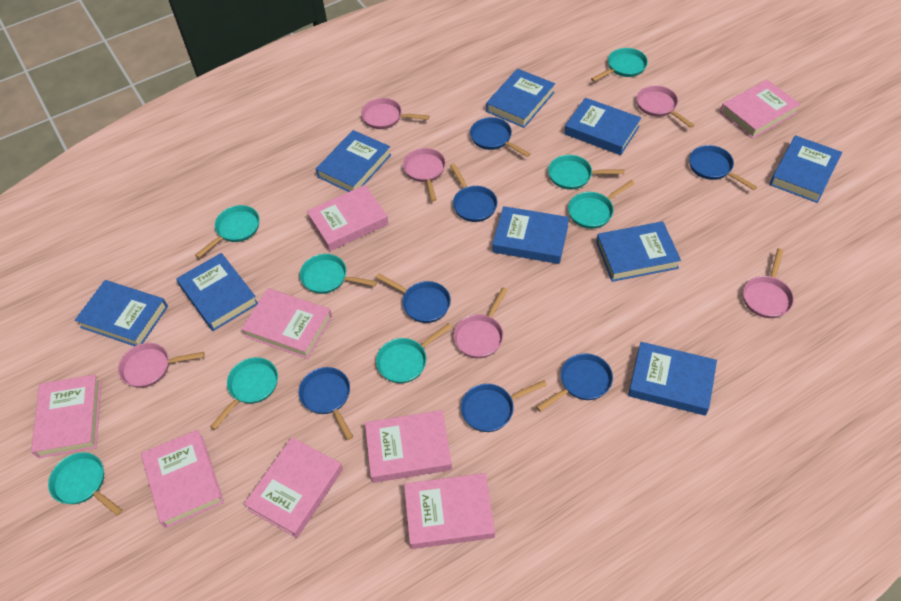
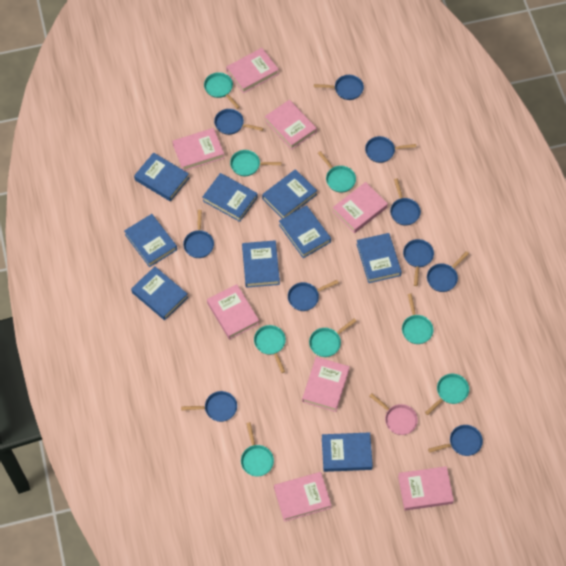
blue pan: [299,367,353,440] [376,273,451,323] [450,163,497,222] [461,380,547,432] [470,117,531,157] [536,353,613,412] [689,145,757,190] = 7 -> [181,391,237,422] [183,210,214,258] [214,109,264,135] [288,280,339,311] [314,75,364,100] [365,136,416,163] [390,179,421,226] [403,239,434,286] [427,251,469,292] [428,425,483,456] = 10
pink pan: [118,343,205,388] [361,98,430,129] [403,148,446,201] [453,287,508,358] [636,85,694,128] [743,248,794,318] = 6 -> [370,393,418,435] = 1

